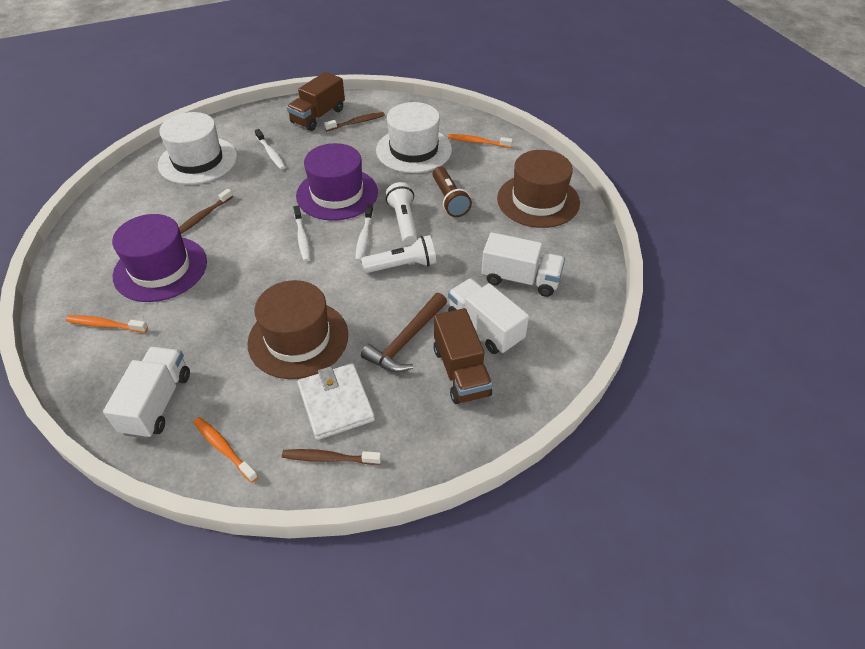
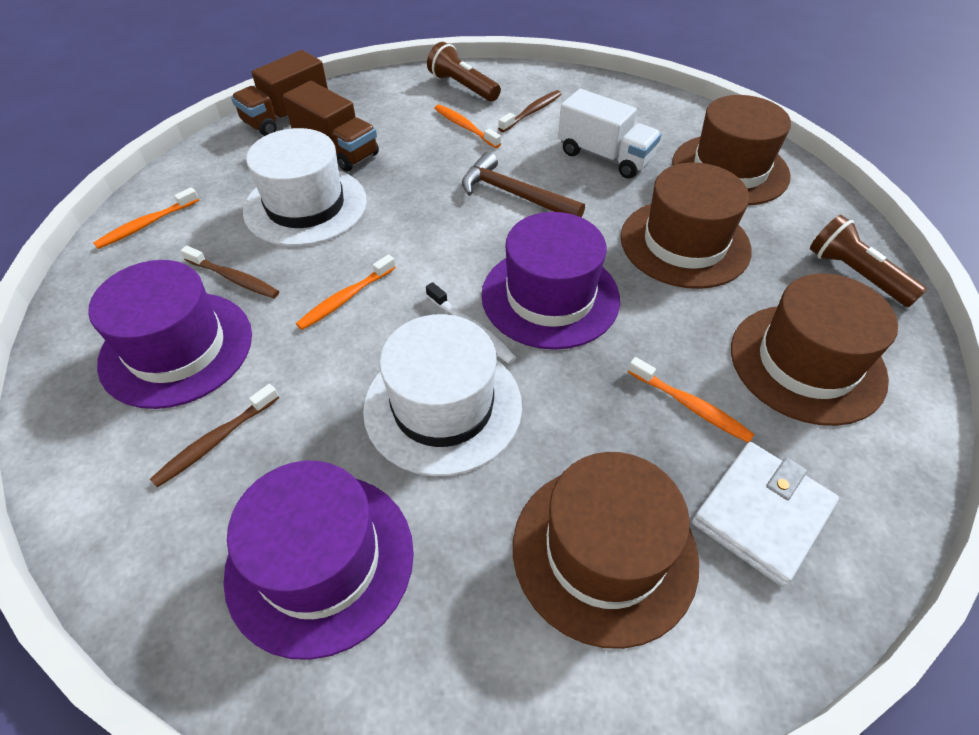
brown flashlight: [432,167,472,217] = 1 -> [427,42,501,102] [810,215,927,307] = 2
brown hat: [247,280,348,379] [497,150,580,228] = 2 -> [513,452,699,649] [621,162,752,289] [672,95,791,205] [731,273,898,426] = 4
orange toothbrush: [66,315,148,333] [193,417,258,483] [448,134,513,148] = 3 -> [93,187,199,249] [296,254,396,330] [434,104,501,148] [628,357,755,443] = 4
purple hat: [112,214,207,302] [296,143,378,221] = 2 -> [88,260,252,409] [223,461,414,660] [481,212,620,350] = 3
white flashlight: [361,235,436,273] [386,182,418,246] = 2 -> none = 0
white toothbrush: [255,129,286,170] [293,206,310,262] [355,205,373,262] = 3 -> [426,282,517,364] = 1
white truck: [103,347,190,439] [448,278,529,354] [481,232,565,297] = 3 -> [558,89,661,179] = 1

